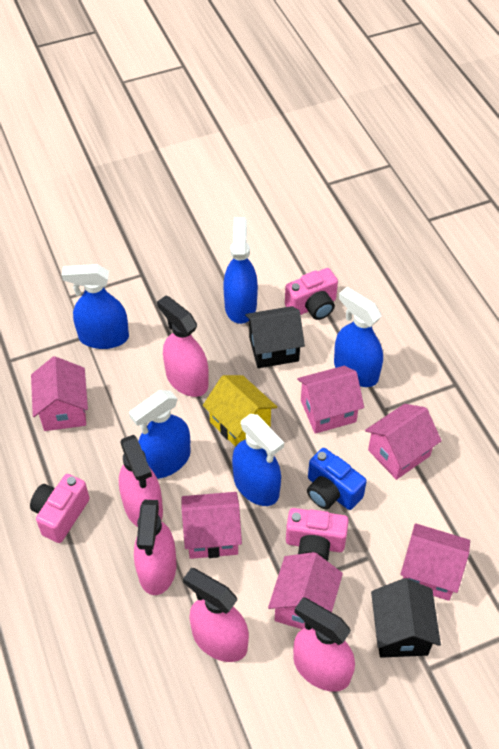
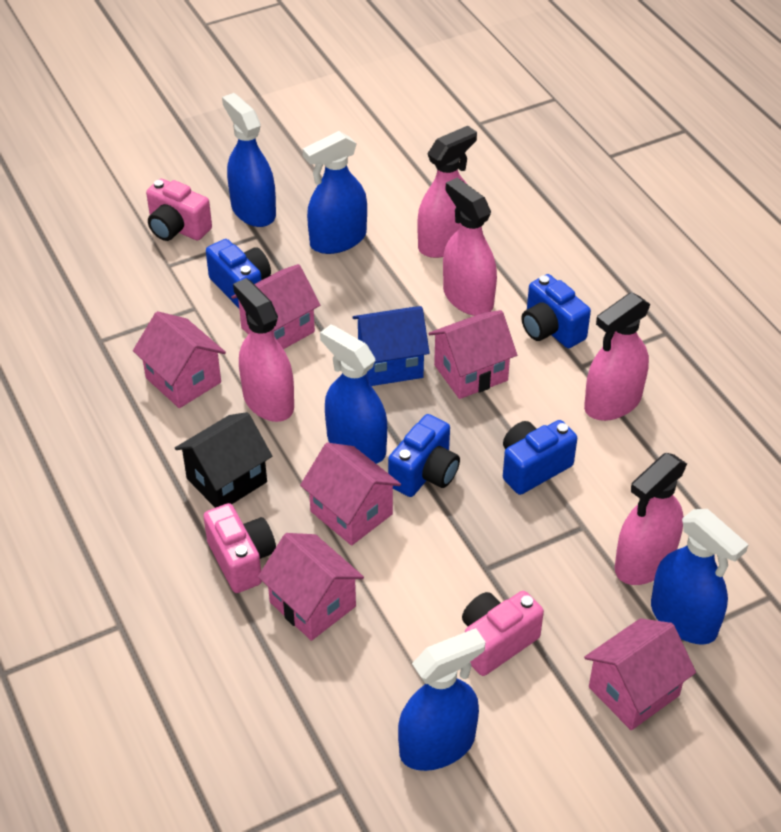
black house: [245,306,305,368] [371,578,441,658] = 2 -> [175,412,272,508] = 1
blue camera: [307,448,367,510] = 1 -> [206,239,271,308] [388,414,460,497] [503,420,577,495] [522,274,591,348] = 4
blue house: none = 0 -> [353,306,430,386] = 1
yellow house: [203,375,277,447] = 1 -> none = 0

